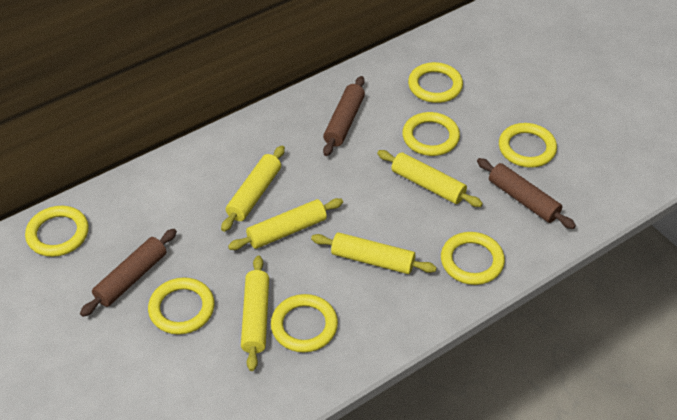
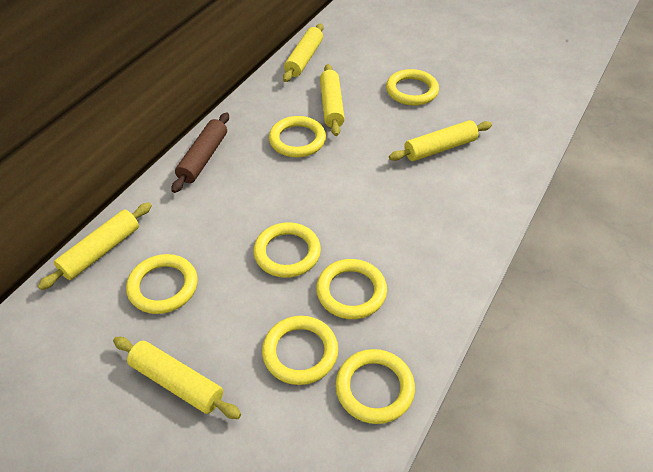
brown rolling pin: [80,229,177,317] [323,76,365,156] [477,158,576,229] = 3 -> [172,112,229,193] = 1

